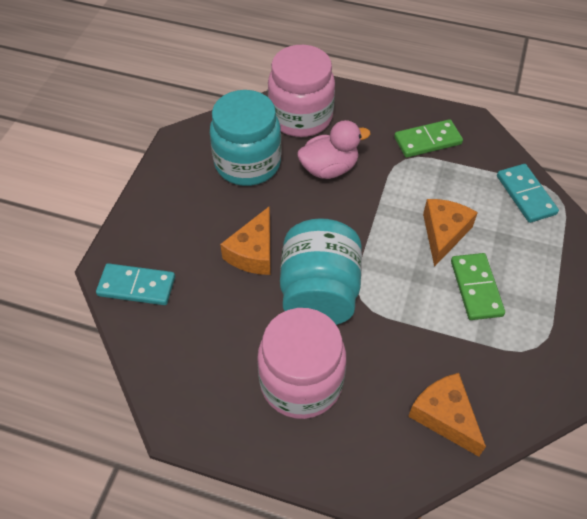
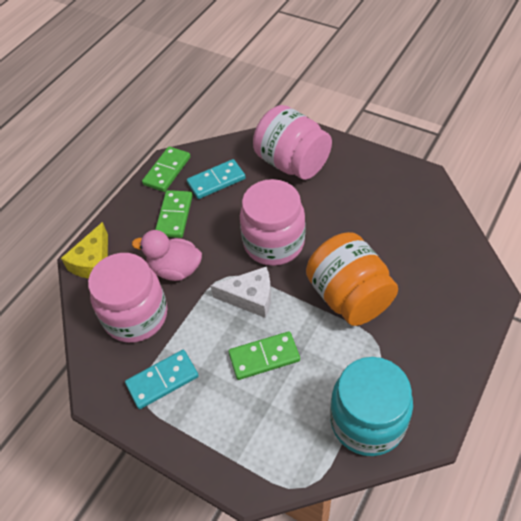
green domino: [394,119,463,158] [451,253,505,320] = 2 -> [142,146,191,192] [155,190,193,238] [228,331,300,380] = 3
orange cheese: [220,206,270,275] [408,373,486,457] [423,199,478,267] = 3 -> none = 0
orange jar: none = 0 -> [306,232,398,326] = 1
pink jar: [257,308,346,419] [268,45,335,137] = 2 -> [88,253,167,343] [240,179,305,266] [253,105,332,180] = 3
turquoise jar: [210,90,281,186] [280,218,362,325] = 2 -> [330,357,413,456] = 1
white cheese: none = 0 -> [210,267,271,318] = 1
yellow cheese: none = 0 -> [61,222,108,279] = 1

